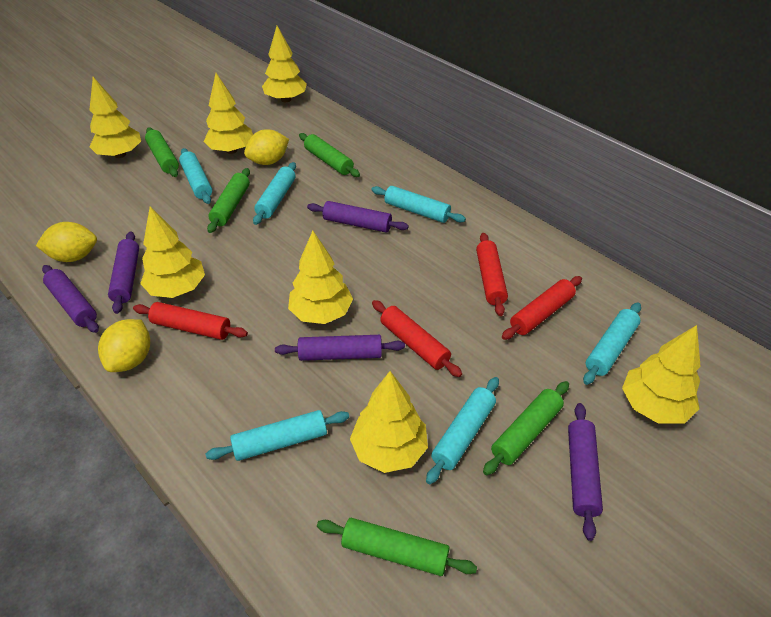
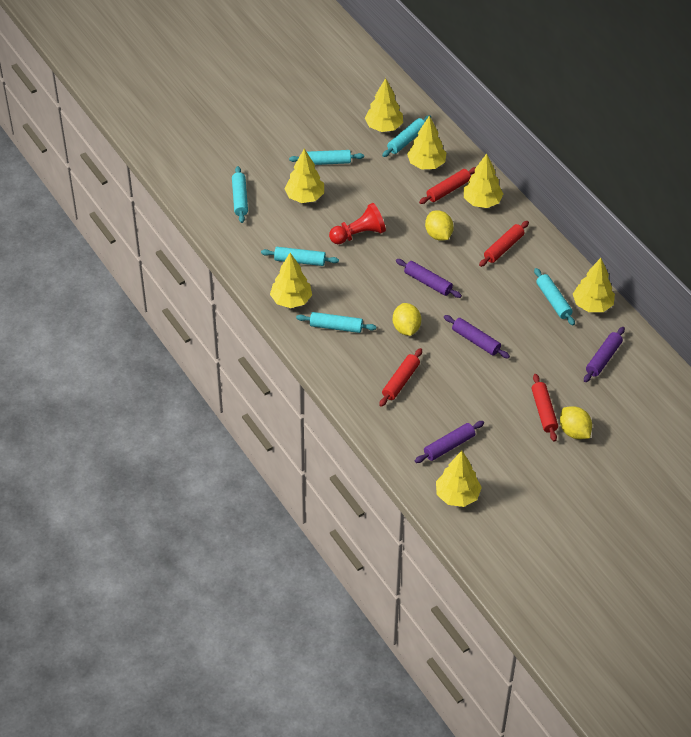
green rolling pin: [145,127,179,177] [207,168,250,233] [299,133,360,177] [317,518,477,576] [483,381,569,475] = 5 -> none = 0
purple rolling pin: [42,265,99,333] [108,232,139,314] [275,335,405,361] [307,201,409,232] [568,403,603,541] = 5 -> [396,259,462,298] [415,421,484,463] [444,315,510,358] [584,327,625,382] = 4
red pawn: none = 0 -> [329,203,386,244] = 1

